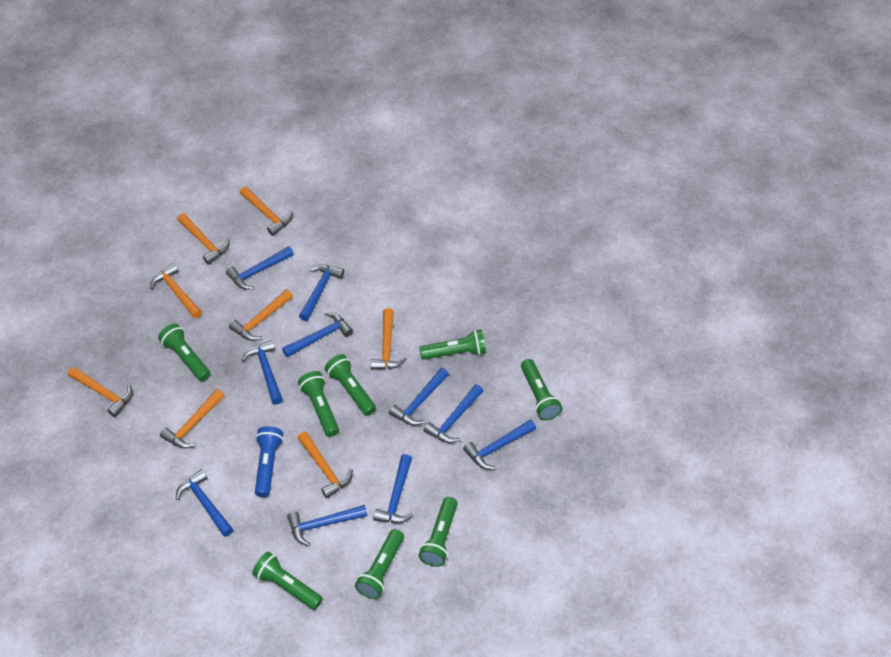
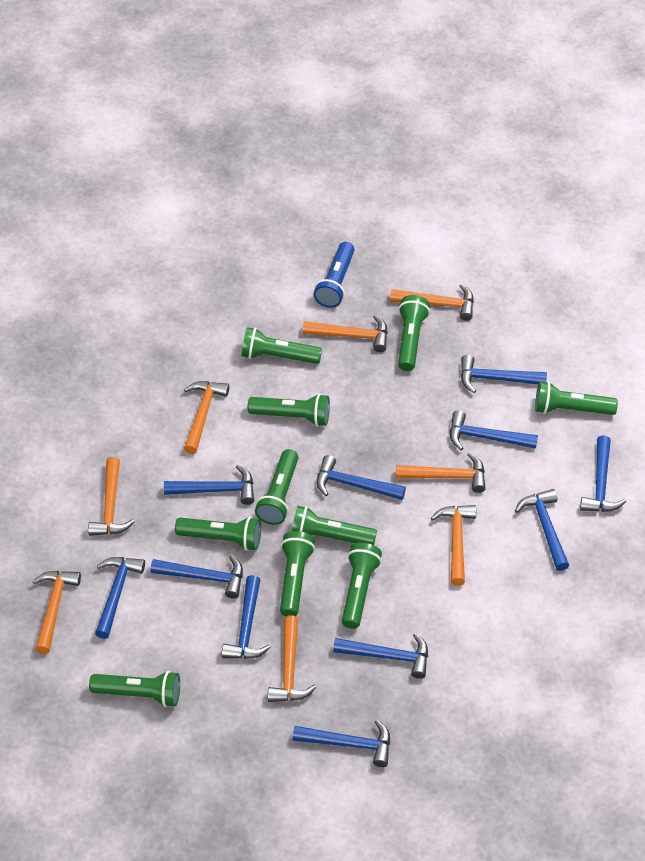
blue hammer: [176,469,233,537] [226,246,294,290] [242,340,283,405] [282,312,353,357] [287,505,367,546] [299,265,344,321] [373,454,414,523] [389,368,449,426] [424,384,483,443] [463,420,536,470] = 10 -> [95,557,145,639] [151,555,243,599] [164,465,254,505] [222,575,271,659] [293,719,390,767] [317,455,406,500] [333,633,428,679] [450,411,538,450] [461,355,547,393] [515,489,569,571] [580,435,626,512] = 11
green flashlight: [158,324,211,381] [252,552,323,610] [298,371,339,437] [325,354,376,416] [355,529,404,599] [418,497,458,567] [419,329,486,360] [521,359,562,420] = 8 -> [89,671,180,707] [175,517,261,551] [242,327,322,364] [247,394,330,427] [255,449,299,525] [280,531,315,616] [292,506,377,545] [342,543,382,629] [398,295,430,371] [535,381,618,415] = 10

